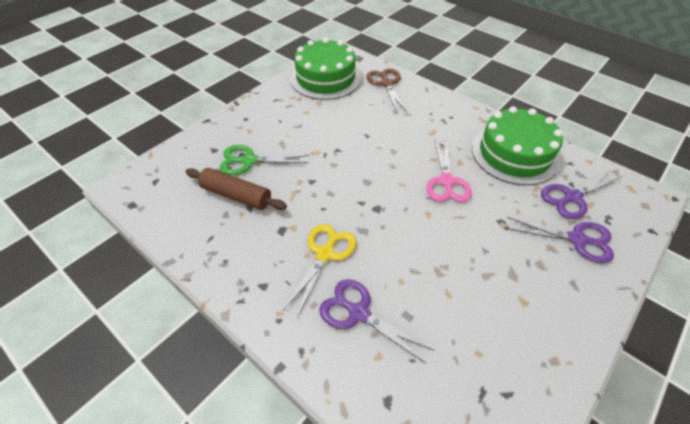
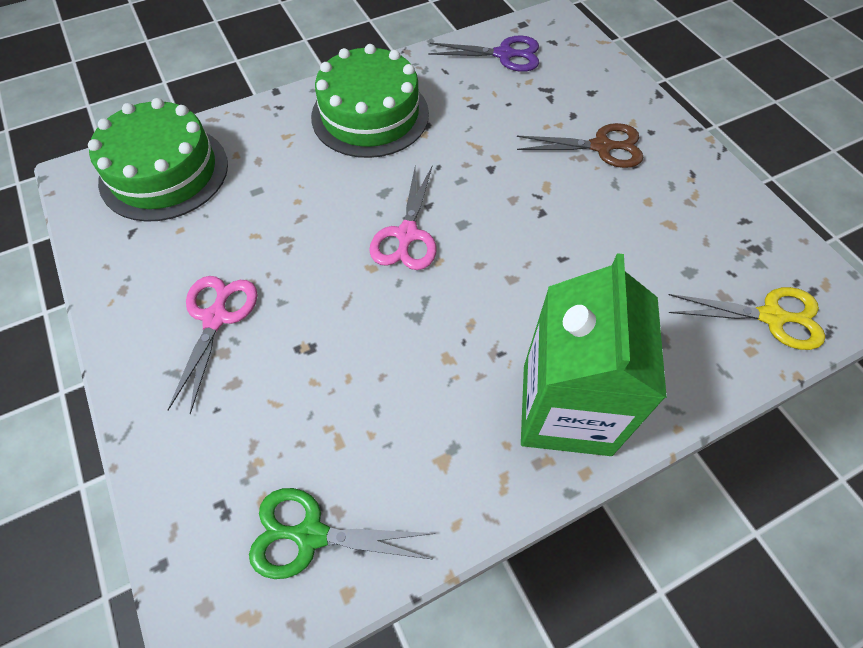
brown rolling pin: [186,168,287,210] = 1 -> none = 0
green carton: none = 0 -> [521,253,667,456] = 1
pink scissors: [426,139,472,202] = 1 -> [167,276,258,414] [369,166,436,270] = 2
purple scissors: [319,279,433,364] [505,217,614,263] [541,170,623,219] = 3 -> [428,35,539,72] = 1

